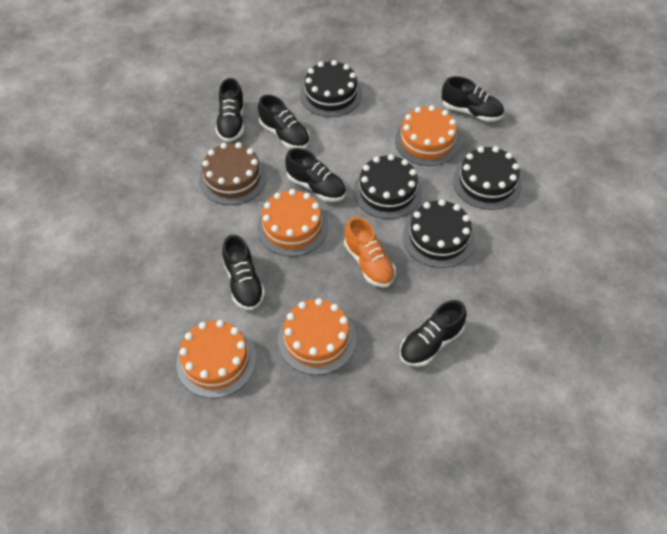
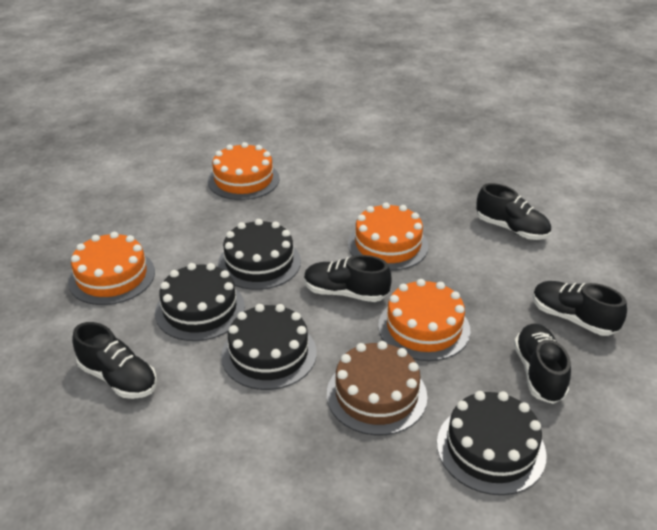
black shoe: [216,78,245,142] [222,235,265,310] [258,95,310,149] [285,148,346,202] [400,300,467,367] [442,76,504,122] = 6 -> [72,322,157,399] [304,255,392,302] [476,183,551,240] [514,324,571,404] [533,281,627,336] = 5
orange shoe: [344,217,396,287] = 1 -> none = 0

